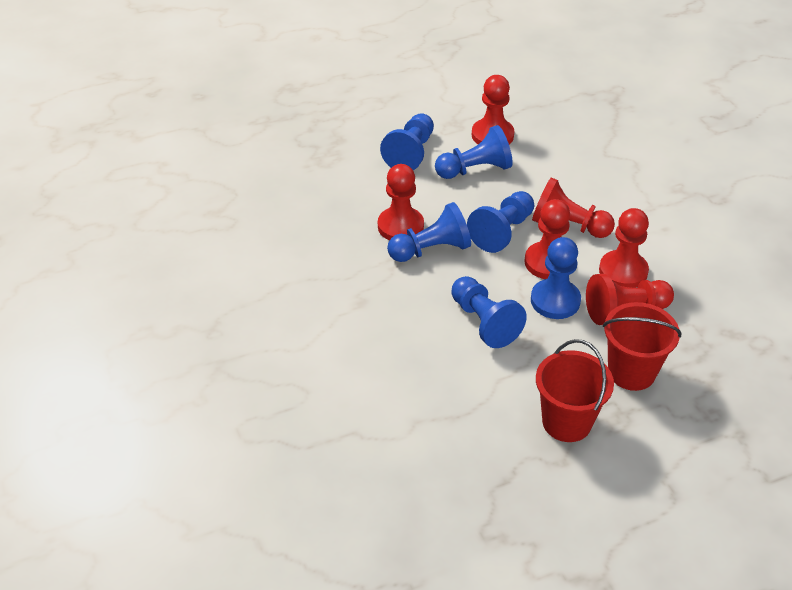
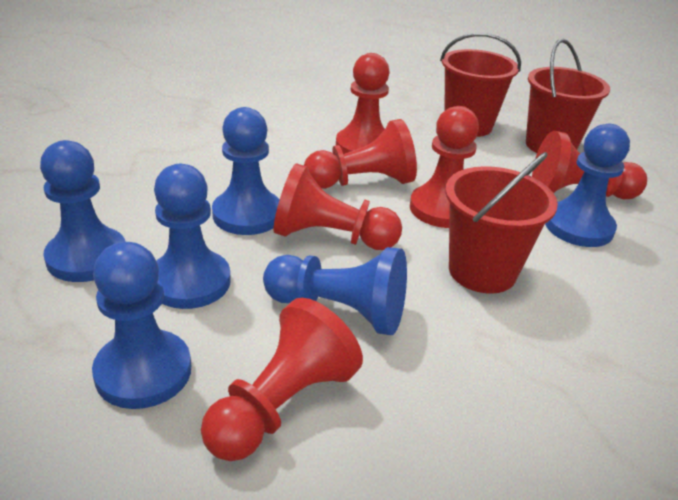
red bucket: [536,339,614,442] [603,302,682,391] = 2 -> [440,33,521,137] [445,152,558,294] [526,39,610,153] = 3

